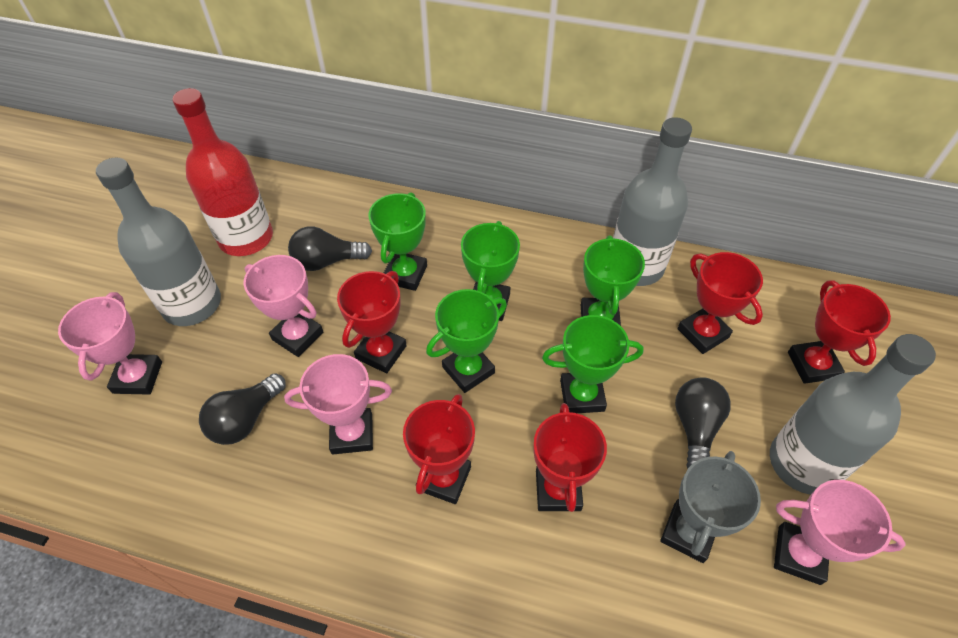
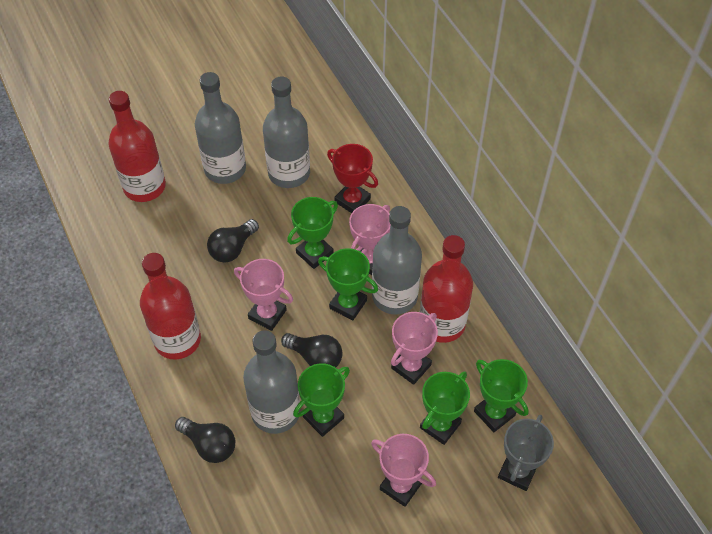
grey bottle: [96,157,221,326] [613,117,692,286] [770,334,936,495] = 3 -> [195,72,246,184] [243,330,300,434] [263,77,310,188] [372,206,422,315] = 4
red bottle: [173,88,273,256] = 1 -> [108,91,166,202] [140,253,201,360] [420,235,473,343] = 3
red trophy: [337,271,407,373] [403,394,475,504] [533,403,607,512] [677,252,763,354] [788,280,891,384] = 5 -> [327,144,378,213] = 1

